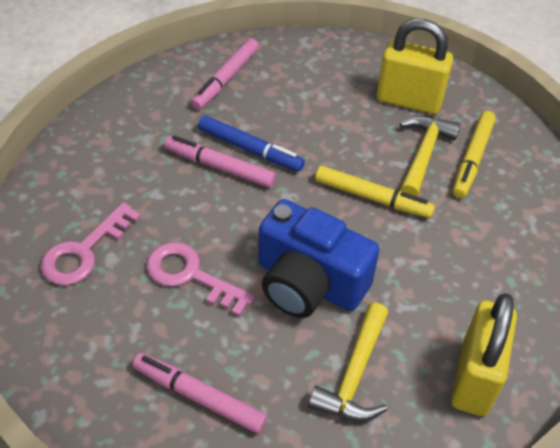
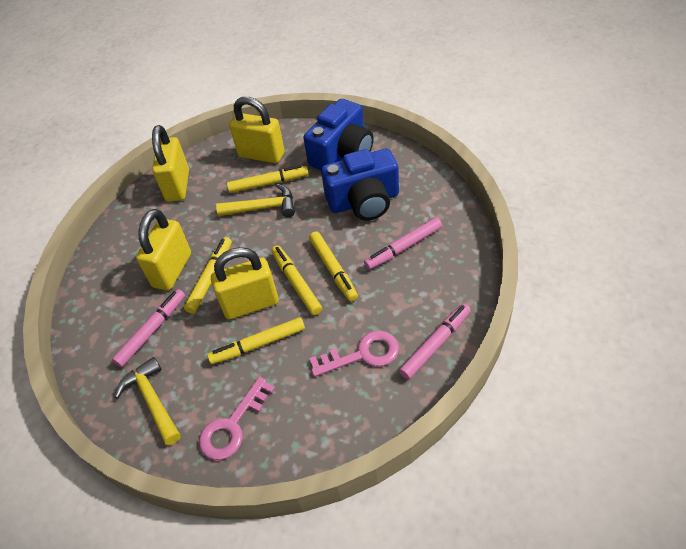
blue camera: [258,199,380,318] = 1 -> [303,99,374,170] [321,149,399,221] = 2
blue marker: [198,115,305,172] = 1 -> none = 0
yellow marker: [315,166,435,218] [453,111,496,198] = 2 -> [184,237,232,314] [207,317,305,364] [227,165,308,193] [271,245,322,315] [309,231,358,302] = 5
yellow padlock: [377,18,453,114] [451,293,517,416] = 2 -> [136,209,191,290] [152,125,189,202] [211,247,279,319] [229,97,285,163] = 4

